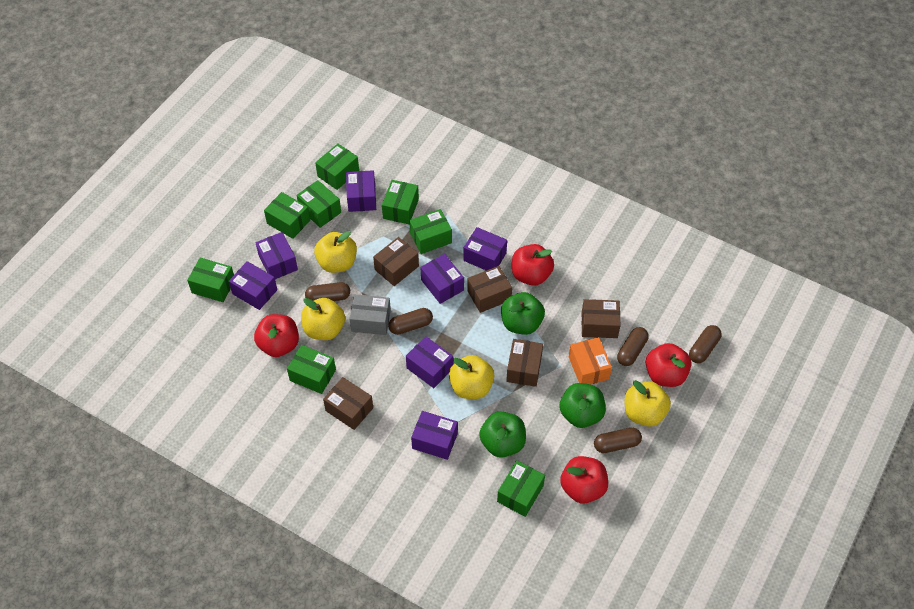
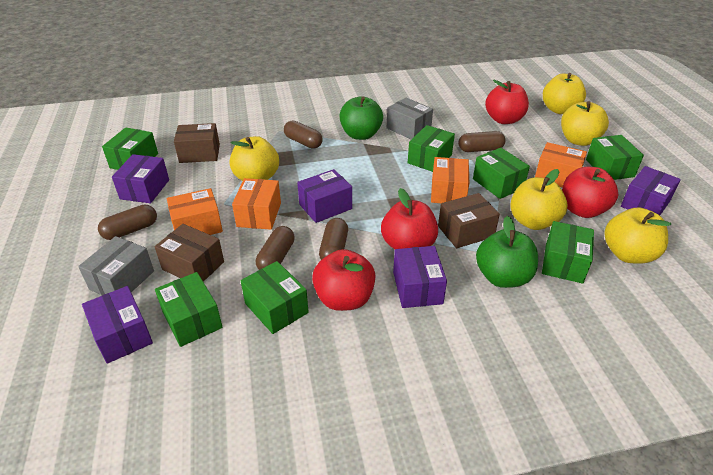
brown box: [323,377,373,430] [373,237,419,286] [467,266,512,313] [506,339,543,387] [582,299,620,338] = 5 -> [155,224,224,282] [174,123,220,163] [438,193,500,248] = 3
green apple: [479,411,526,458] [501,292,545,335] [560,383,606,428] = 3 -> [339,96,383,140] [476,216,538,288] = 2
green box: [187,258,234,302] [264,192,310,239] [287,345,336,394] [297,180,341,228] [315,144,359,190] [382,180,419,224] [409,209,452,254] [497,460,545,517] = 8 -> [102,127,158,170] [155,272,223,347] [241,261,309,334] [408,125,455,172] [473,148,530,199] [542,221,594,284] [586,135,644,180] = 7
grey box: [350,294,391,335] = 1 -> [78,236,154,295] [387,98,433,139] = 2
orange box: [569,337,612,385] = 1 -> [167,188,223,235] [232,178,281,230] [431,157,469,203] [535,142,587,188] = 4
purple box: [229,261,277,310] [256,232,298,279] [346,170,376,212] [406,336,453,388] [411,411,458,460] [420,254,464,304] [463,227,507,271] = 7 -> [82,286,153,364] [112,154,169,203] [297,169,352,223] [393,246,447,308] [621,166,681,215] = 5
yellow apple: [301,298,345,340] [314,231,357,273] [449,355,495,399] [624,380,671,427] = 4 -> [230,136,279,181] [510,169,567,230] [543,73,586,114] [561,101,609,146] [605,207,671,264] = 5

